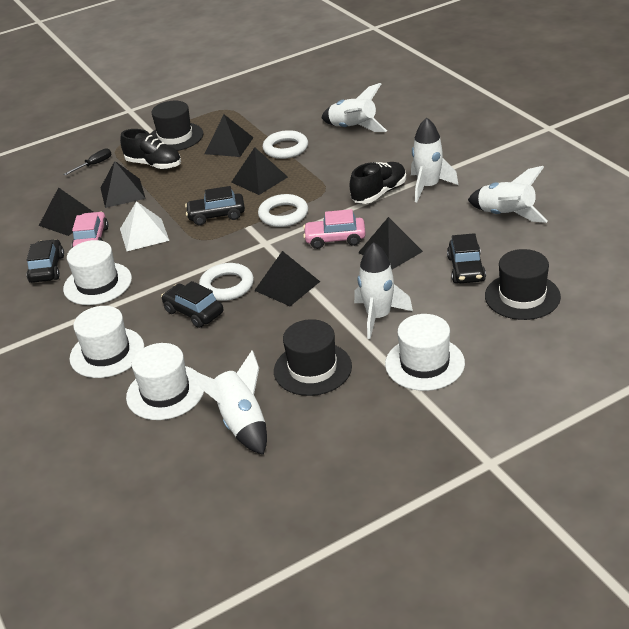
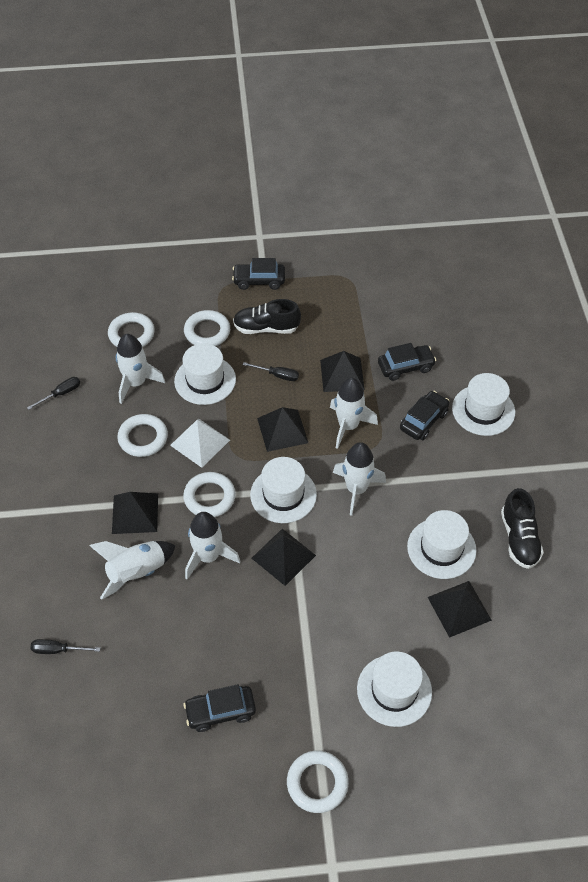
black hat: [150,101,203,151] [274,319,352,396] [485,249,561,320] = 3 -> none = 0
black pyramid: [39,187,93,236] [101,161,146,208] [205,115,254,157] [231,147,288,195] [254,251,320,306] [358,217,423,269] = 6 -> [112,492,158,534] [251,529,316,586] [257,407,308,452] [320,351,365,392] [428,581,492,638] = 5
black screwdriver: [64,148,111,176] = 1 -> [27,377,80,410] [30,639,100,654] [242,362,299,381] = 3
pink car: [72,212,108,248] [303,209,366,249] = 2 -> none = 0
white hat: [63,240,132,305] [69,306,144,378] [126,343,204,420] [385,314,465,391] = 4 -> [174,343,236,405] [250,457,317,523] [357,652,432,727] [407,510,476,579] [452,373,515,436] = 5
white ring: [199,263,254,301] [258,194,308,227] [263,130,308,159] = 3 -> [108,312,155,347] [117,414,168,457] [183,472,236,517] [184,310,230,346] [287,751,349,813] = 5

